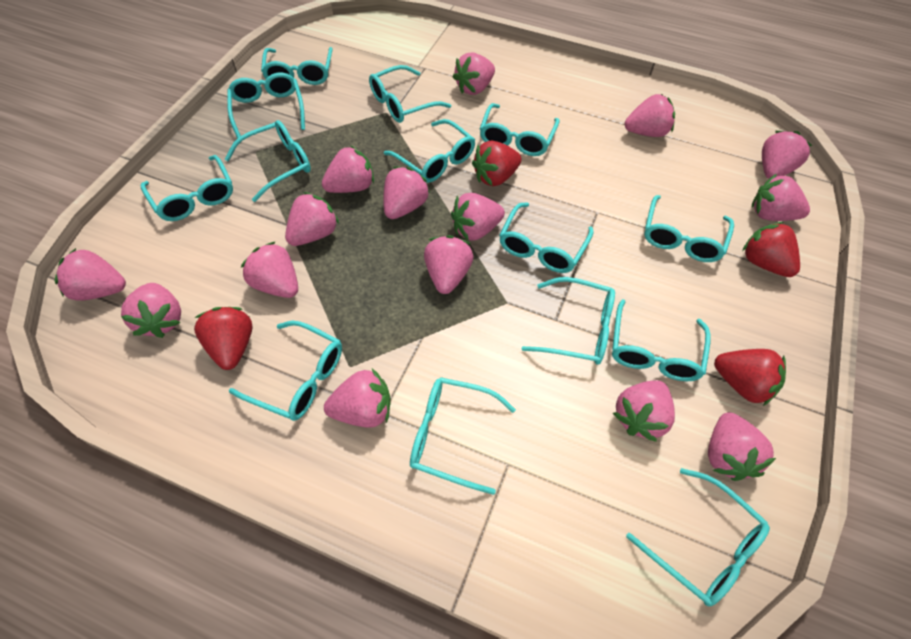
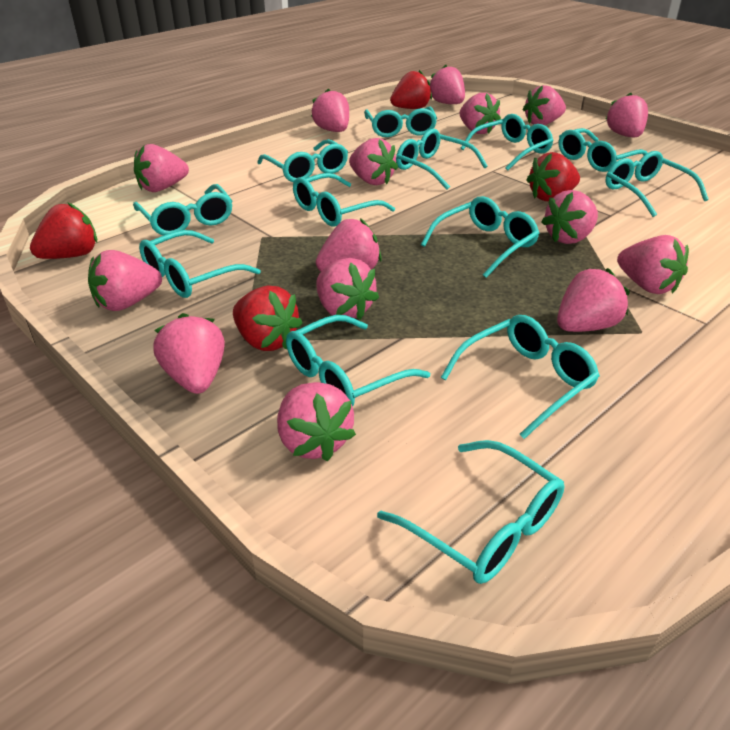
turquoise glasses: [141,155,233,221] [225,120,311,202] [227,73,305,139] [229,321,342,421] [261,47,333,85] [369,65,451,123] [384,119,475,183] [410,377,516,495] [480,103,560,156] [499,202,594,273] [521,277,615,365] [612,299,711,381] [626,468,770,606] [644,195,734,262] = 14 -> [133,184,232,235] [139,230,261,298] [257,139,348,182] [286,315,430,406] [293,173,395,227] [364,106,437,137] [377,440,565,584] [396,129,488,190] [421,196,540,278] [441,315,600,439] [460,114,554,170] [558,128,647,172] [605,151,709,217] = 13

